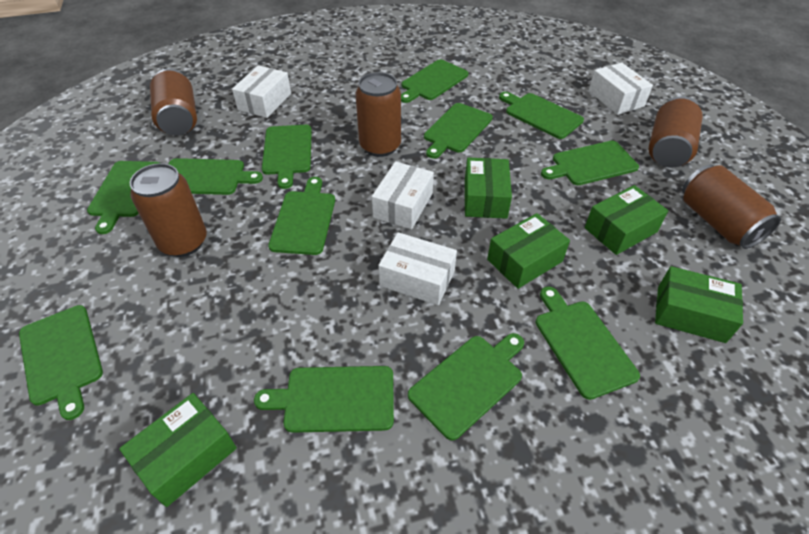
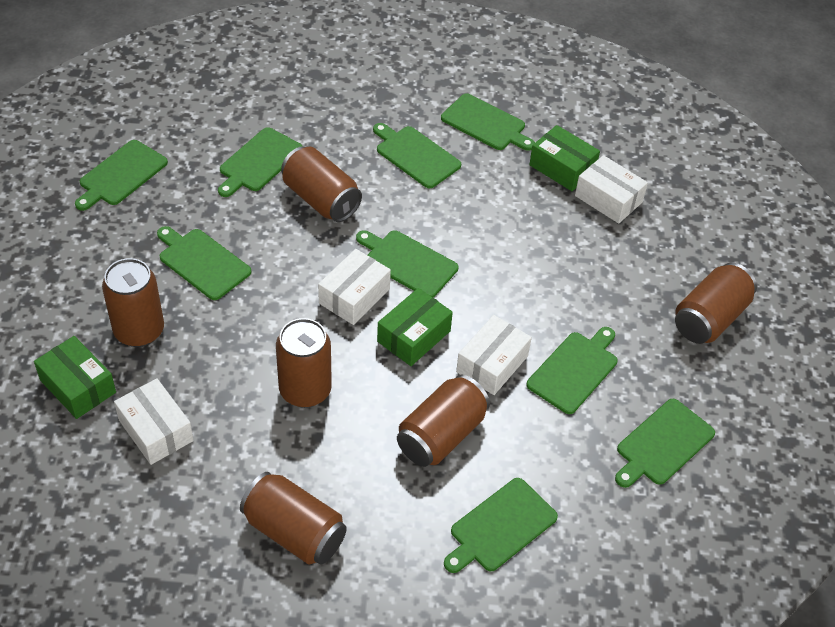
brown can: [130,163,207,257] [150,69,197,135] [355,72,401,157] [649,96,703,168] [682,165,781,249] = 5 -> [102,258,164,347] [240,472,347,565] [276,318,332,408] [281,146,362,222] [397,375,490,467] [675,263,757,344] = 6
green box: [119,393,237,507] [465,157,512,219] [487,213,570,289] [585,185,668,255] [655,266,743,343] = 5 -> [34,336,116,419] [377,288,453,366] [529,125,600,191] = 3
green cutting board: [19,305,103,420] [87,161,159,234] [169,158,263,195] [254,366,394,433] [262,125,312,189] [268,177,335,255] [401,59,469,103] [408,333,524,440] [424,103,493,159] [499,92,584,139] [536,286,640,400] [541,141,639,185] = 12 -> [75,140,168,211] [157,226,251,300] [218,127,302,197] [356,230,458,298] [373,123,461,189] [441,93,535,151] [444,478,558,573] [527,327,618,414] [615,399,715,488] = 9

